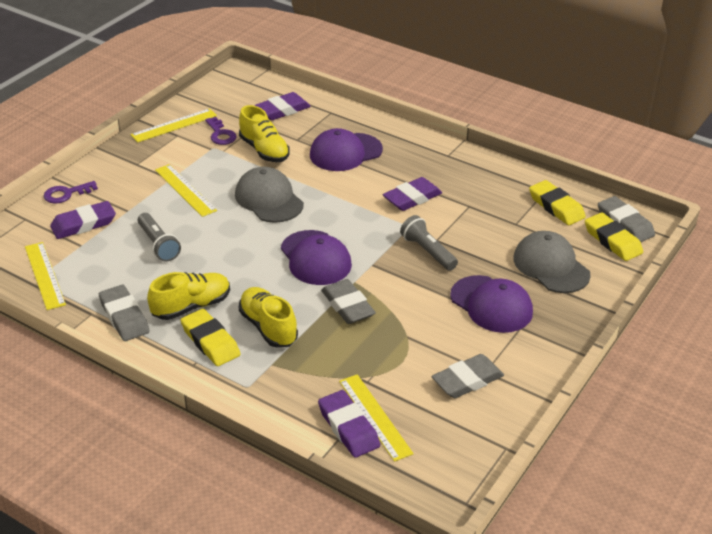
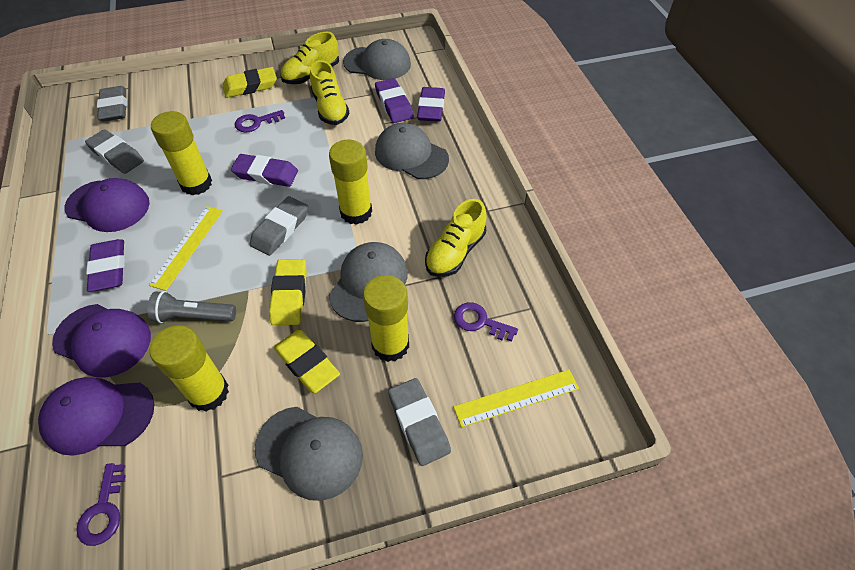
grey cap: [235,167,304,223] [513,231,591,293] = 2 -> [255,407,363,501] [329,242,408,322] [343,39,411,80] [375,123,449,179] = 4
grey flashlight: [138,213,181,262] [400,215,458,271] = 2 -> [147,291,236,323] = 1
purple key: [44,181,98,204] [205,117,236,145] = 2 -> [76,463,126,546] [235,110,285,133] [454,302,518,342] = 3
yellow glue stick: none = 0 -> [150,325,229,412] [151,111,212,195] [329,140,372,225] [363,275,409,362] = 4
yellow ruler: [25,242,66,310] [131,108,217,142] [155,164,217,217] [339,374,414,462] = 4 -> [149,206,223,291] [453,370,579,428] = 2

